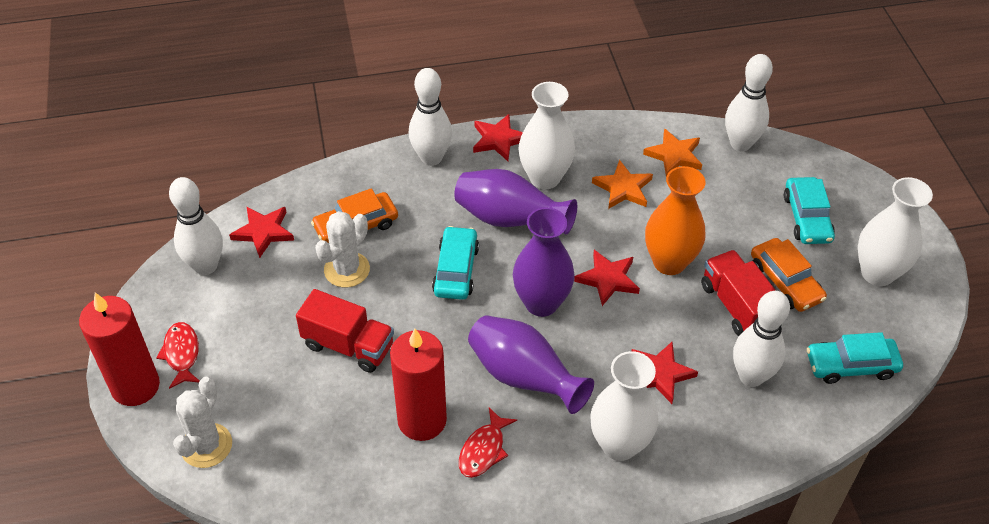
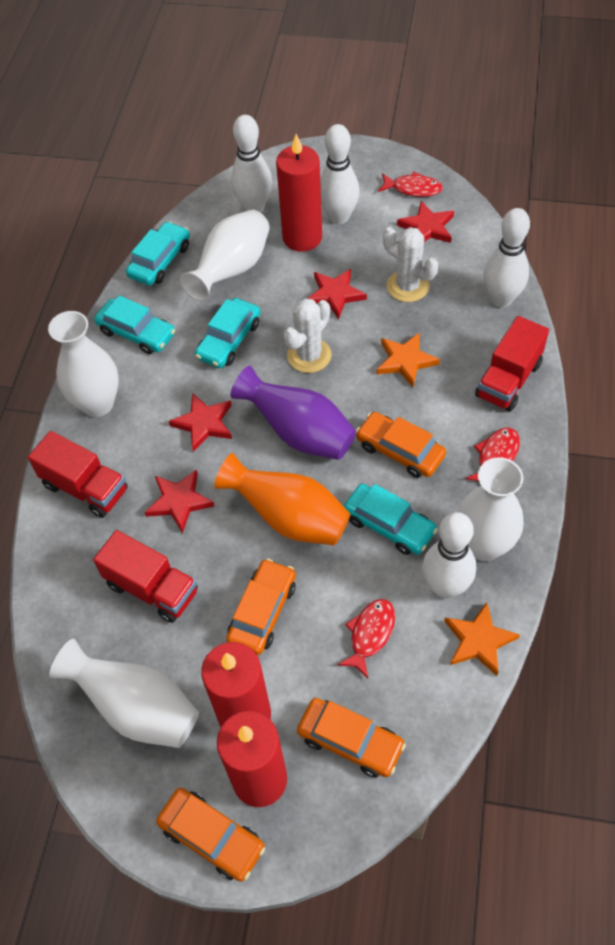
orange car: [311,188,398,243] [751,238,827,312] = 2 -> [156,788,265,882] [226,559,296,655] [297,698,406,778] [356,412,446,478] = 4
purple vase: [454,169,577,235] [468,315,594,414] [513,207,575,317] = 3 -> [231,366,356,460] = 1
red candle: [79,292,160,406] [390,328,447,441] = 2 -> [201,642,271,727] [217,711,287,807] [276,134,322,252] = 3
red fish: [156,322,199,389] [459,408,517,478] = 2 -> [337,599,395,678] [378,171,443,197] [465,428,520,481] = 3
red truck: [296,289,394,373] [701,250,776,336] = 2 -> [28,431,128,518] [93,530,198,623] [475,316,549,411] = 3
turquoise car: [432,226,479,300] [784,177,835,244] [807,332,903,384] = 3 -> [94,295,175,354] [126,221,190,286] [195,298,260,368] [344,484,438,555] = 4
white vase: [518,82,575,189] [590,351,658,461] [858,177,933,286] = 3 -> [48,311,119,417] [49,639,199,748] [180,210,270,302] [457,457,524,561] = 4

